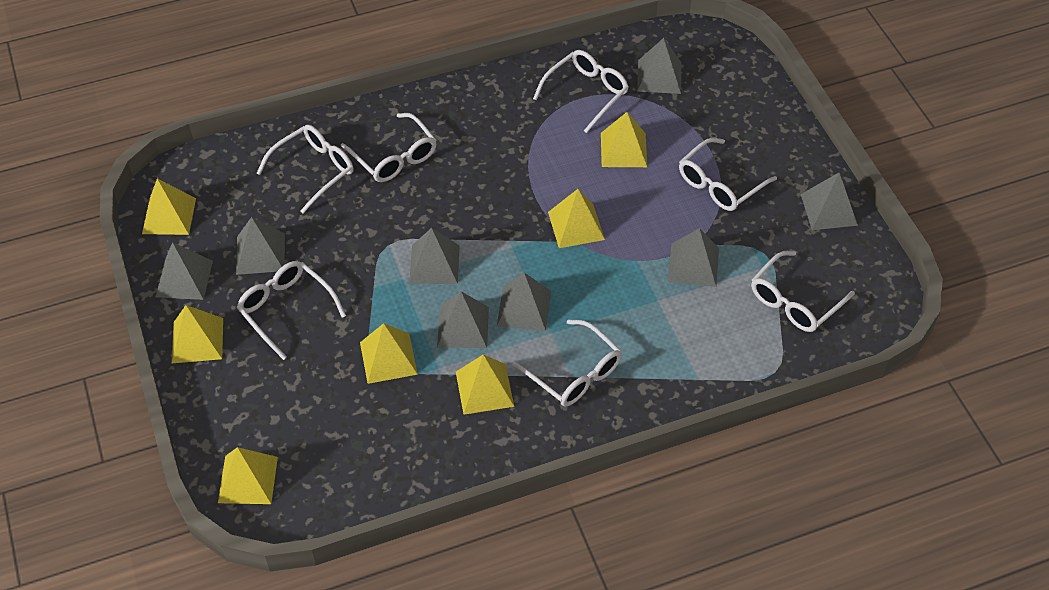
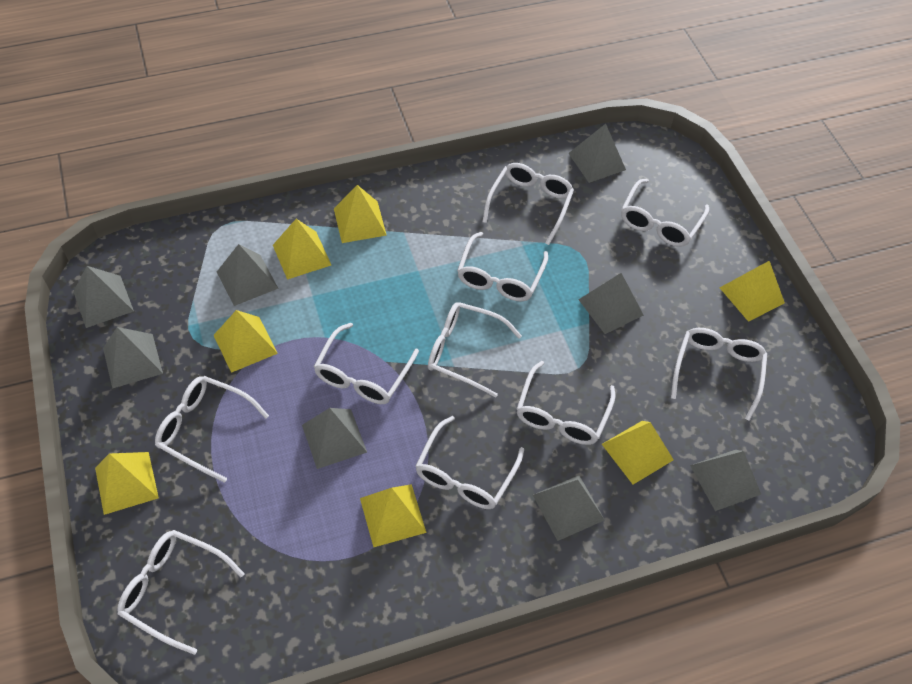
white glasses: [237,261,346,360] [257,125,353,213] [341,113,437,182] [512,319,622,407] [533,50,629,133] [679,138,777,211] [751,251,855,332] = 7 -> [117,530,244,655] [155,376,269,483] [314,323,419,404] [415,416,524,509] [428,302,522,398] [457,232,548,301] [482,163,574,245] [516,361,616,445] [621,179,709,247] [671,328,768,421] = 10

